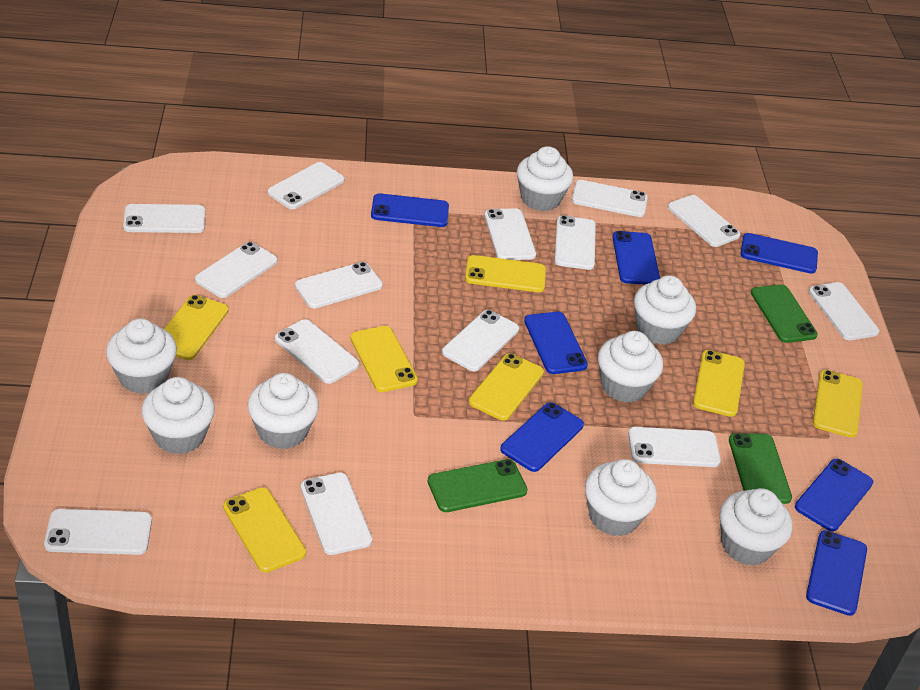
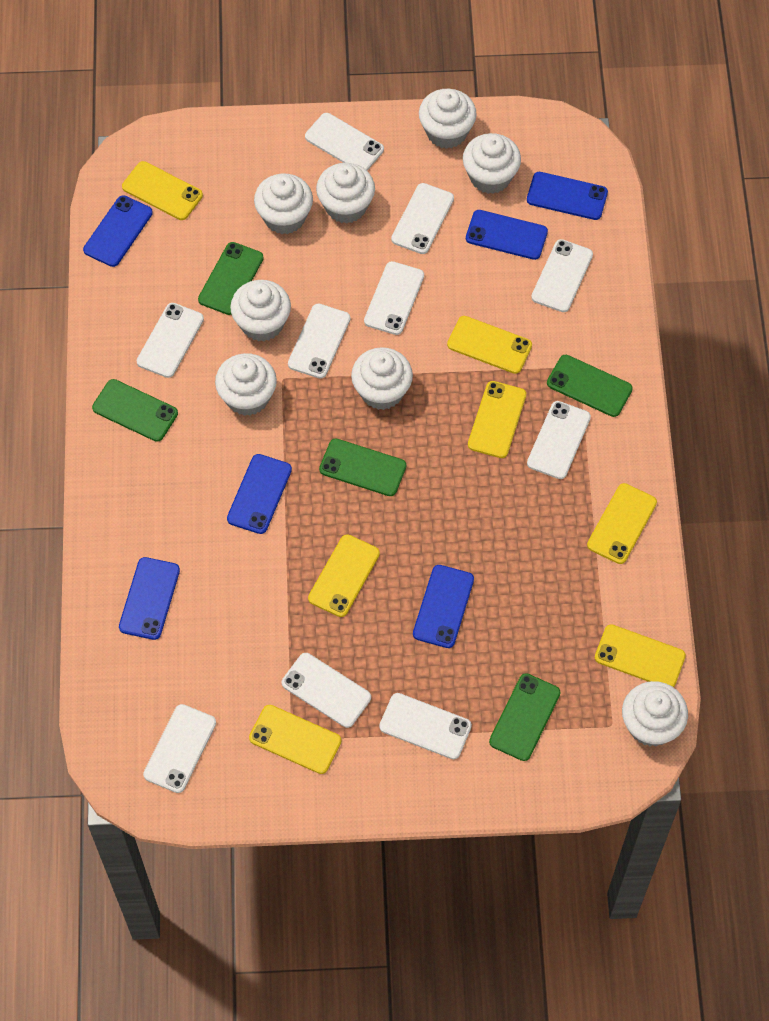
blue phone: [371,193,449,227] [500,402,584,472] [524,312,588,374] [612,231,660,284] [741,233,818,274] [795,459,873,531] [806,530,867,616] = 7 -> [83,195,153,267] [119,557,180,640] [227,454,292,534] [413,565,474,648] [466,210,548,260] [527,172,608,220] = 6
green phone: [428,459,528,512] [729,433,792,504] [751,284,818,343] = 3 -> [92,379,178,442] [198,242,264,315] [319,438,406,496] [489,673,561,761] [547,355,633,417] = 5
white phone: [44,509,152,555] [123,204,205,233] [195,242,277,298] [268,162,344,209] [275,319,359,384] [295,262,383,309] [300,473,372,555] [442,310,519,371] [484,208,536,260] [555,215,596,270] [572,180,648,217] [628,427,721,467] [668,195,740,247] [809,282,879,340] = 14 -> [136,303,204,378] [143,704,216,793] [282,653,371,728] [288,303,351,379] [305,113,384,171] [364,261,424,335] [379,693,472,759] [391,183,454,254] [527,401,591,479] [531,239,593,312] = 10

